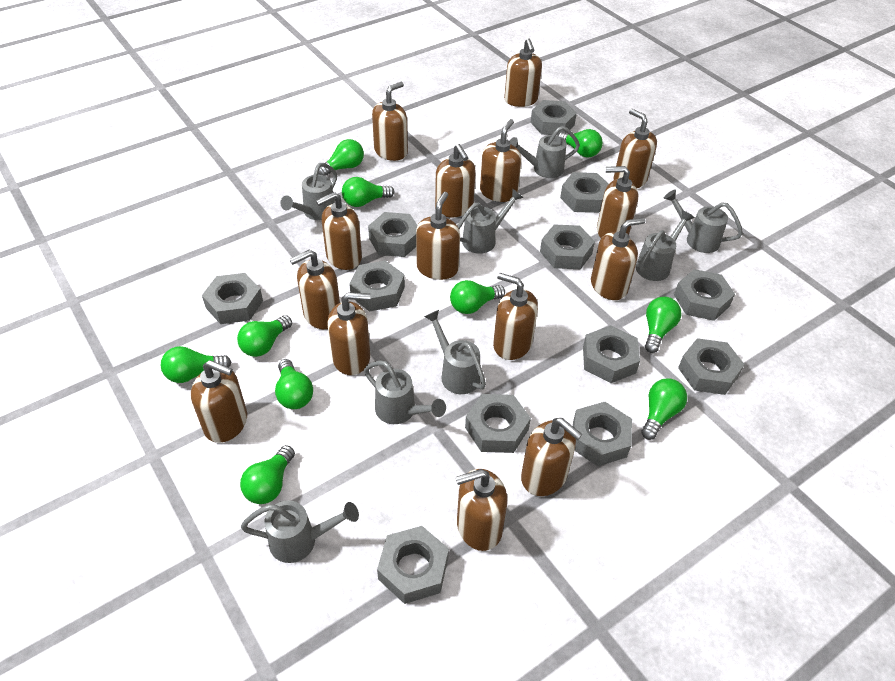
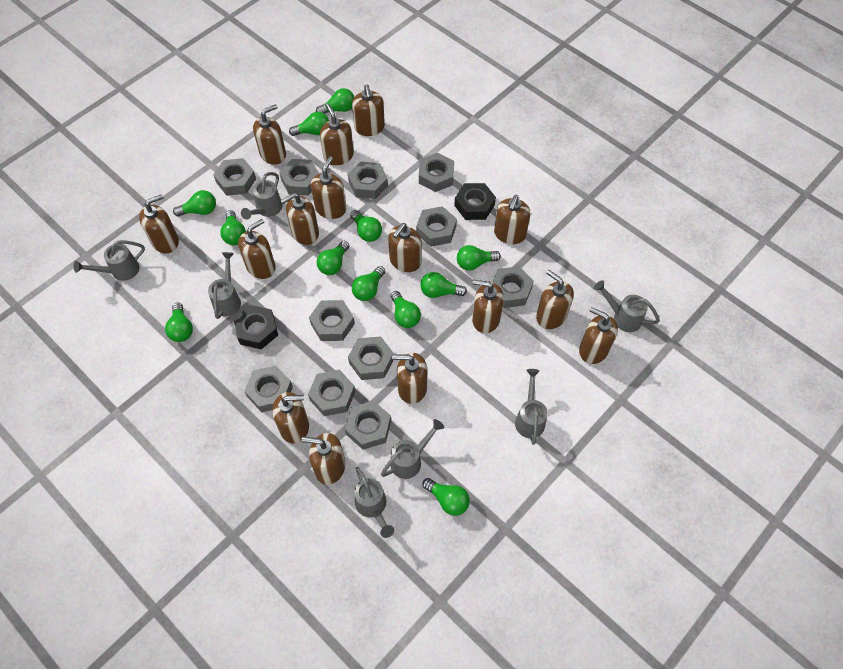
black nut: none = 0 -> [234,305,278,349] [454,183,496,220] = 2
green light bulb: [161,346,232,383] [237,315,292,357] [240,445,295,504] [275,359,313,409] [318,139,364,176] [342,177,394,207] [450,280,505,314] [558,129,603,158] [641,378,687,440] [645,297,681,353] = 10 -> [165,303,193,342] [173,190,216,216] [220,210,246,245] [289,112,329,136] [316,88,354,114] [317,241,349,275] [350,210,382,242] [352,266,385,301] [391,291,421,328] [420,272,467,298] [422,478,470,516] [457,245,501,271] = 12
grey nut: [202,273,263,324] [349,260,405,311] [368,212,417,257] [377,526,449,604] [465,394,531,453] [530,100,577,135] [540,224,595,269] [560,172,608,213] [573,402,632,466] [583,325,640,383] [674,269,735,321] [678,338,745,395] = 12 -> [213,158,256,196] [244,366,293,412] [279,159,319,195] [308,370,355,416] [309,300,355,341] [345,401,391,450] [348,161,388,199] [348,336,394,380] [416,206,457,247] [419,153,454,192] [492,266,534,308] = 11
grey watering can: [241,500,359,563] [280,163,337,220] [364,361,446,424] [424,310,486,394] [457,189,523,254] [510,126,580,178] [636,210,695,281] [664,189,743,253] = 8 -> [73,240,145,281] [208,252,241,319] [241,172,282,220] [354,467,394,538] [381,419,444,479] [515,369,548,445] [594,280,660,332] = 7

